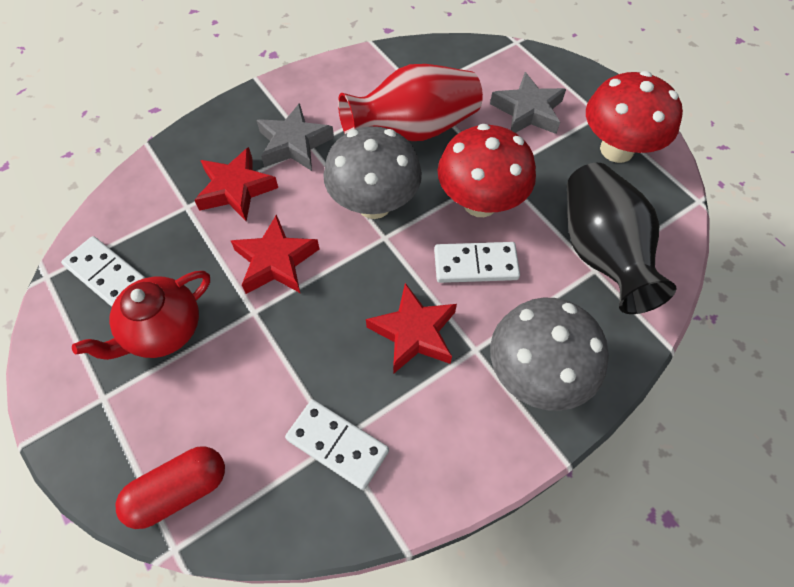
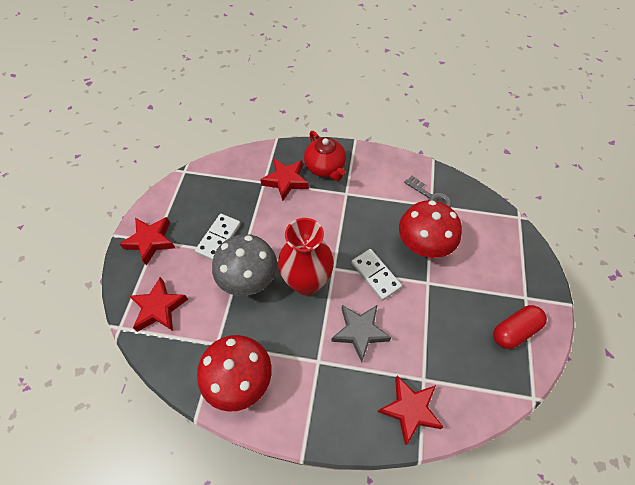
black vase: [567,163,676,314] = 1 -> none = 0
grey key: none = 0 -> [404,176,452,208] = 1
grey mushroom: [323,126,422,219] [490,297,609,411] = 2 -> [212,234,277,296] = 1
grey star: [257,103,334,171] [490,72,566,134] = 2 -> [331,305,391,362] = 1
red star: [194,147,278,221] [231,214,319,294] [366,283,457,374] = 3 -> [120,217,175,266] [129,277,188,332] [260,159,309,201] [377,375,444,445] = 4
white domino: [61,236,145,307] [285,400,389,490] [434,242,520,283] = 3 -> [195,214,241,260] [351,249,402,301] = 2

